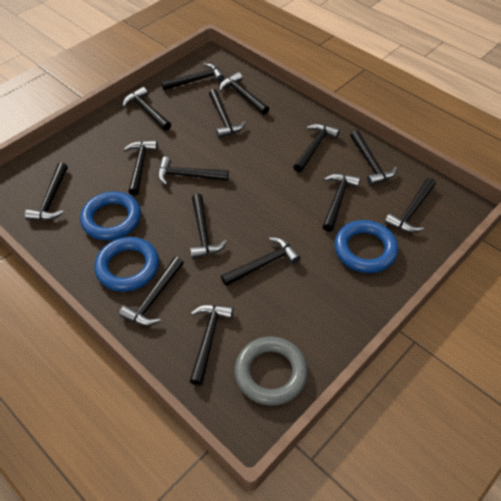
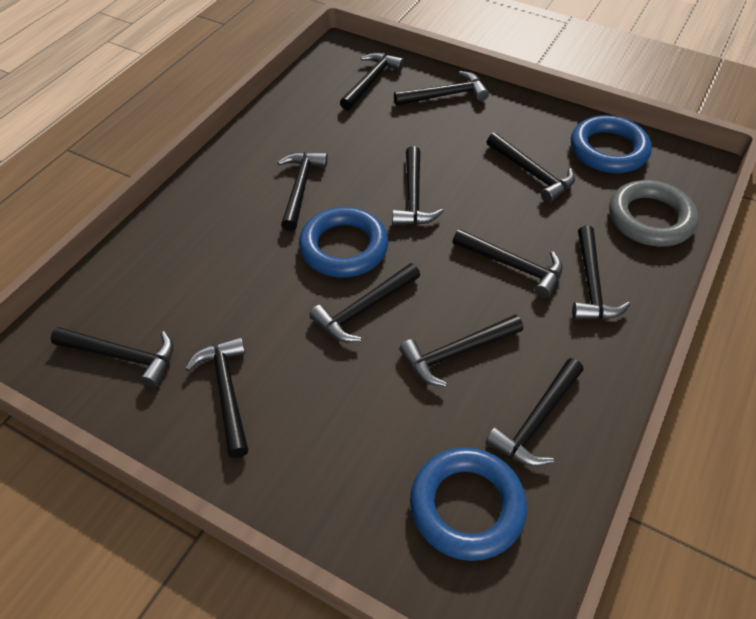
black hammer: [25,163,68,220] [119,257,184,326] [123,87,171,131] [124,141,158,196] [158,157,229,185] [161,63,224,90] [190,194,227,259] [190,305,233,386] [209,89,246,138] [220,72,269,115] [221,237,301,286] [293,124,340,172] [322,174,360,232] [350,130,397,185] [385,178,436,233] = 15 -> [51,327,174,388] [185,337,248,458] [277,152,328,231] [309,263,420,342] [340,53,404,111] [392,146,443,225] [394,71,489,106] [399,315,523,387] [452,229,563,298] [485,358,584,467] [487,133,575,203] [572,226,630,319] = 12

